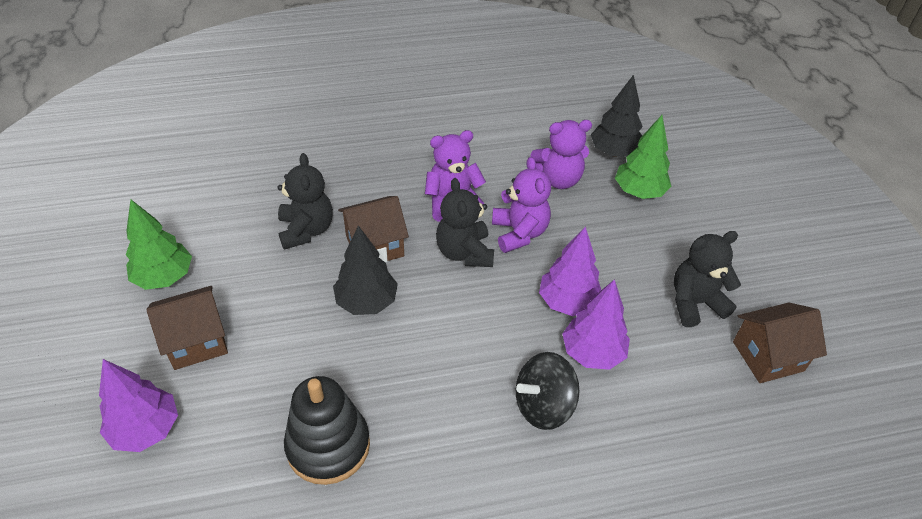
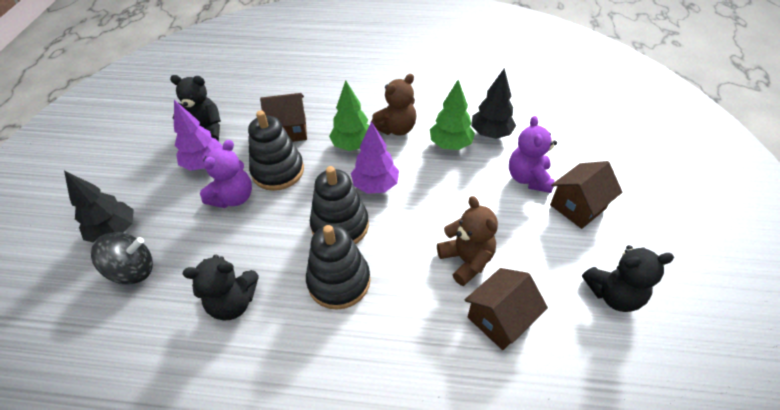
black stacking toy: [284,376,370,485] = 1 -> [248,110,304,191] [306,225,370,310] [310,166,369,244] = 3
brown teddy bear: none = 0 -> [371,74,416,136] [437,196,498,286] = 2
purple teddy bear: [425,130,486,222] [492,157,551,253] [530,120,592,189] = 3 -> [200,140,252,208] [509,116,557,193] = 2
purple tree: [99,359,178,452] [539,226,601,316] [562,279,630,370] = 3 -> [174,100,223,171] [351,121,399,194] = 2

